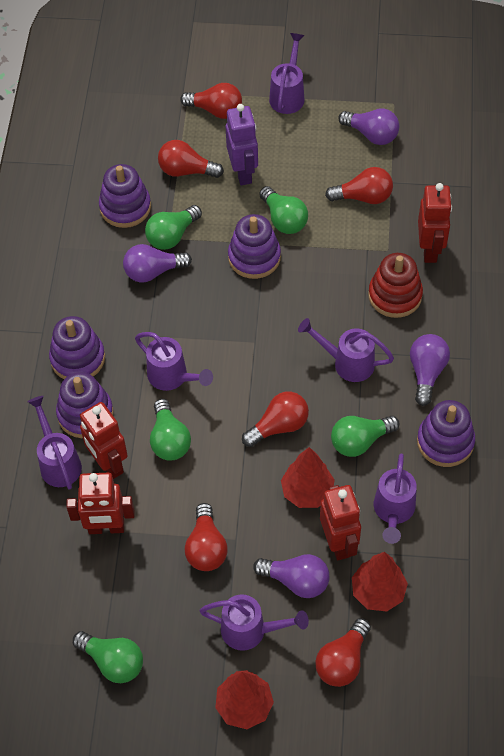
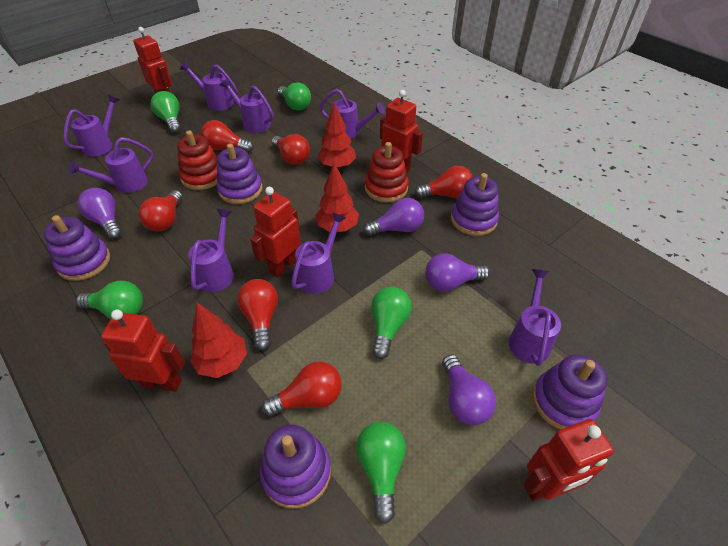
purple robot: [226,104,258,185] = 1 -> none = 0
purple watering can: [27,396,82,490] [135,332,213,391] [200,595,309,651] [269,33,305,114] [298,318,394,382] [374,453,417,544] = 6 -> [64,95,119,157] [68,137,153,193] [180,61,238,111] [188,209,234,292] [220,78,274,133] [291,212,346,294] [319,89,385,139] [509,269,561,366] = 8
red robot: [66,473,134,534] [80,402,128,479] [320,485,361,560] [418,183,452,263] = 4 -> [101,309,185,392] [133,27,172,93] [250,187,301,278] [380,90,423,172] [524,419,614,501] = 5
red stacking toy: [368,253,423,318] = 1 -> [177,130,218,190] [365,142,409,203] = 2

